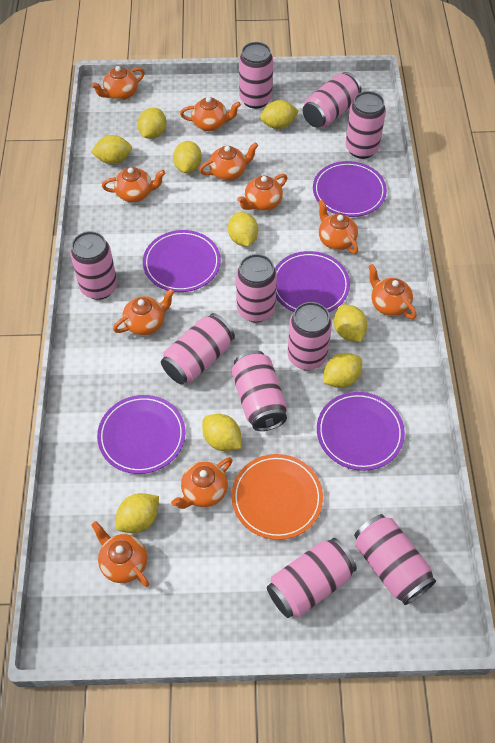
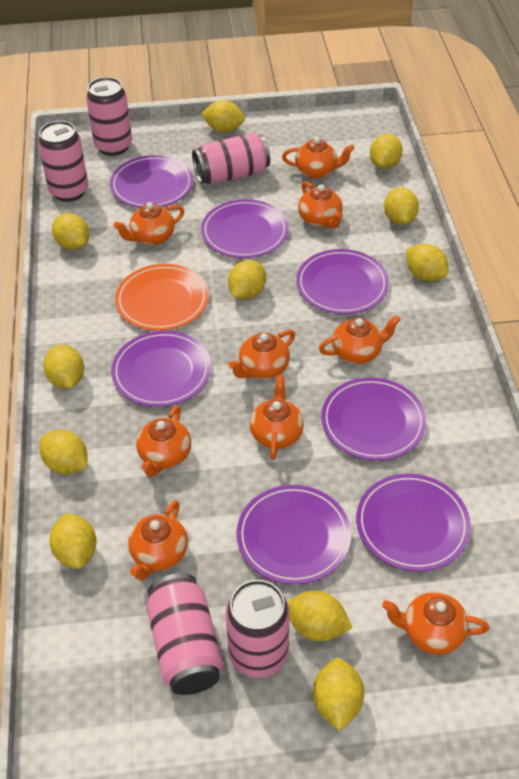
orange teapot: [91,66,145,100] [91,521,149,587] [102,167,165,202] [113,289,175,335] [171,457,233,509] [180,97,241,131] [199,142,258,181] [237,174,287,211] [318,199,358,254] [368,264,417,319] = 10 -> [114,202,184,245] [128,500,188,580] [136,406,191,477] [228,330,295,379] [250,375,304,460] [282,137,355,179] [298,181,343,229] [319,315,401,364] [382,592,489,655] = 9
pink can: [70,231,117,300] [161,313,235,384] [232,350,287,431] [236,254,277,322] [239,42,273,109] [267,538,357,618] [287,302,332,370] [303,72,362,128] [345,91,386,159] [354,514,436,605] = 10 -> [38,121,89,202] [86,77,132,156] [146,573,223,695] [192,133,270,184] [226,580,290,678] = 5
purple plate: [97,395,185,474] [143,230,221,292] [275,251,350,312] [313,161,387,217] [317,392,405,471] = 5 -> [110,155,193,208] [111,331,211,407] [201,199,289,258] [237,485,351,584] [296,249,389,314] [321,378,426,461] [356,474,471,572] = 7
yellow lemon: [91,135,132,164] [115,493,159,533] [138,108,166,139] [173,141,202,173] [202,414,241,451] [228,212,258,246] [260,100,299,129] [323,353,362,388] [334,305,367,342] = 9 -> [40,430,87,474] [43,345,84,388] [49,513,96,569] [52,213,89,250] [201,100,245,133] [228,260,266,299] [288,591,352,641] [313,658,364,731] [370,134,403,169] [384,187,419,225] [406,243,448,282] = 11

